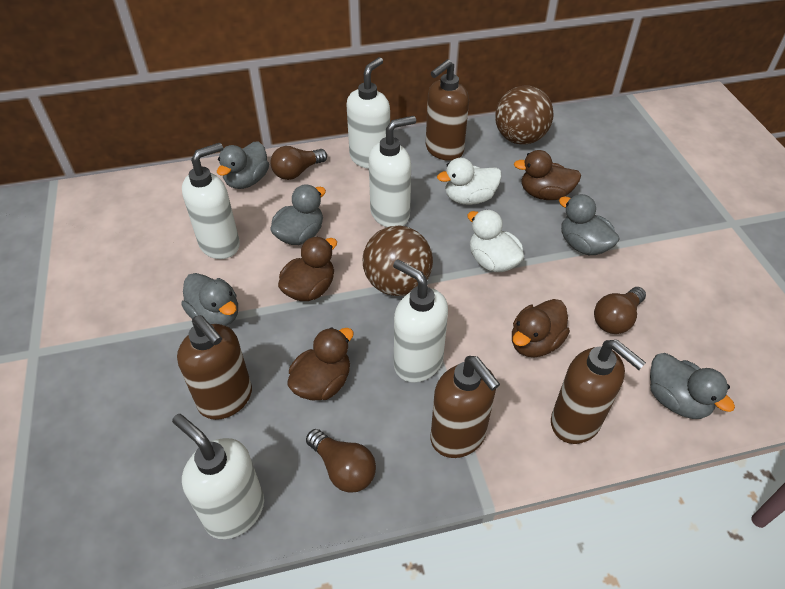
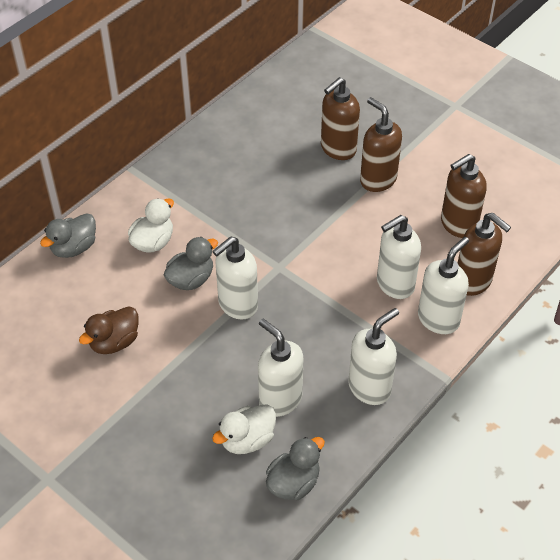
brown ball: [363,226,433,296] [495,85,554,145] = 2 -> none = 0
brown duck: [278,237,337,301] [288,327,354,400] [512,299,570,358] [514,150,581,200] = 4 -> [79,306,139,354] = 1
brown light bulb: [270,146,327,180] [306,429,376,493] [594,287,646,334] = 3 -> none = 0
grey duck: [181,273,238,326] [217,141,269,189] [270,184,326,245] [559,194,620,255] [650,353,735,419] = 5 -> [40,213,96,258] [164,237,218,290] [266,437,325,500] = 3

